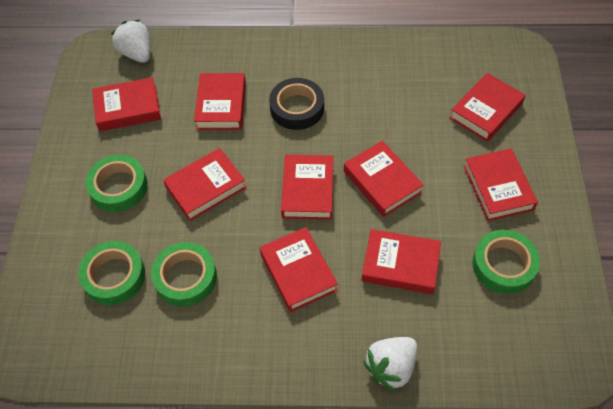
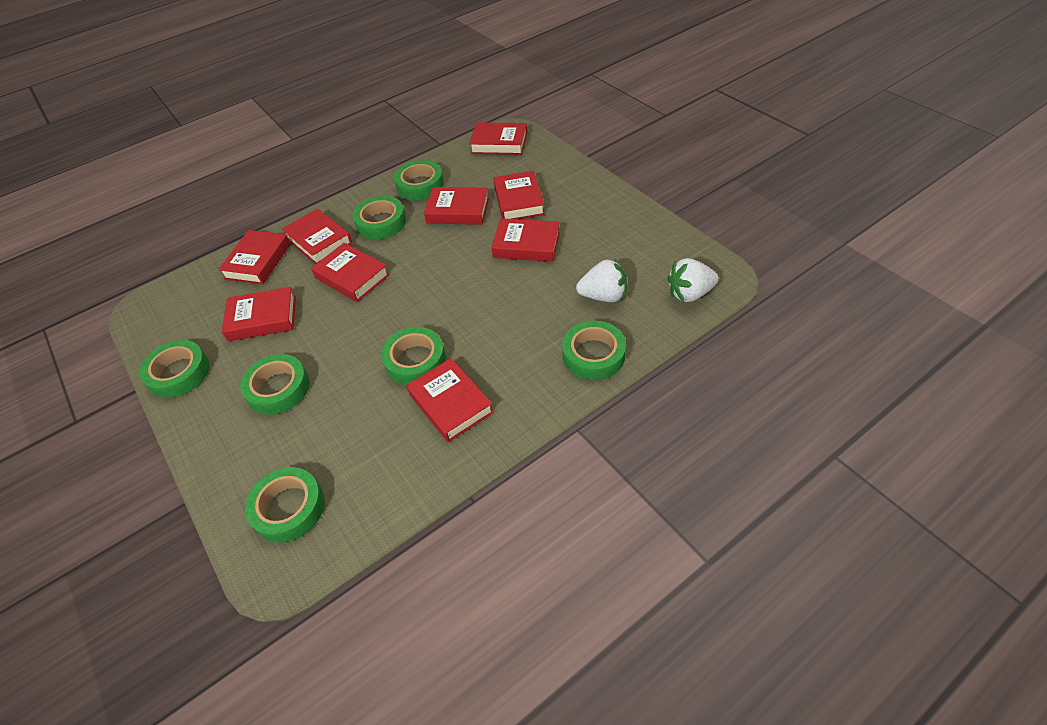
black tape: [269,78,324,130] = 1 -> none = 0
green tape: [78,241,145,305] [85,155,148,212] [151,242,217,307] [472,230,540,294] = 4 -> [139,340,210,398] [240,354,310,415] [245,467,325,542] [353,196,406,240] [381,327,446,385] [394,160,444,200] [562,321,626,380] = 7

